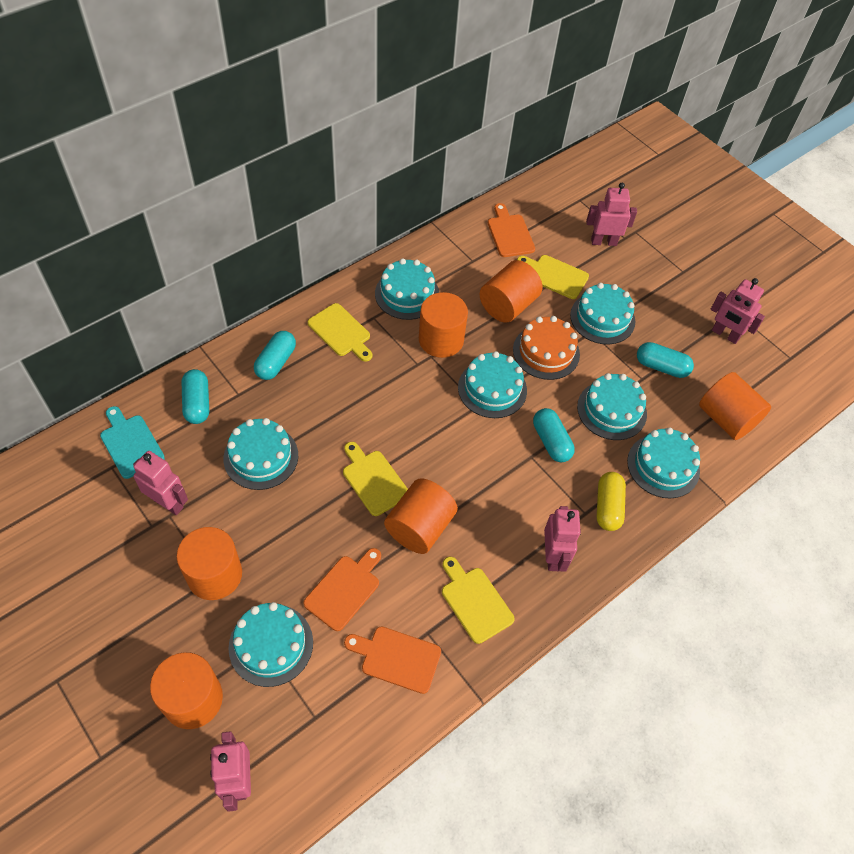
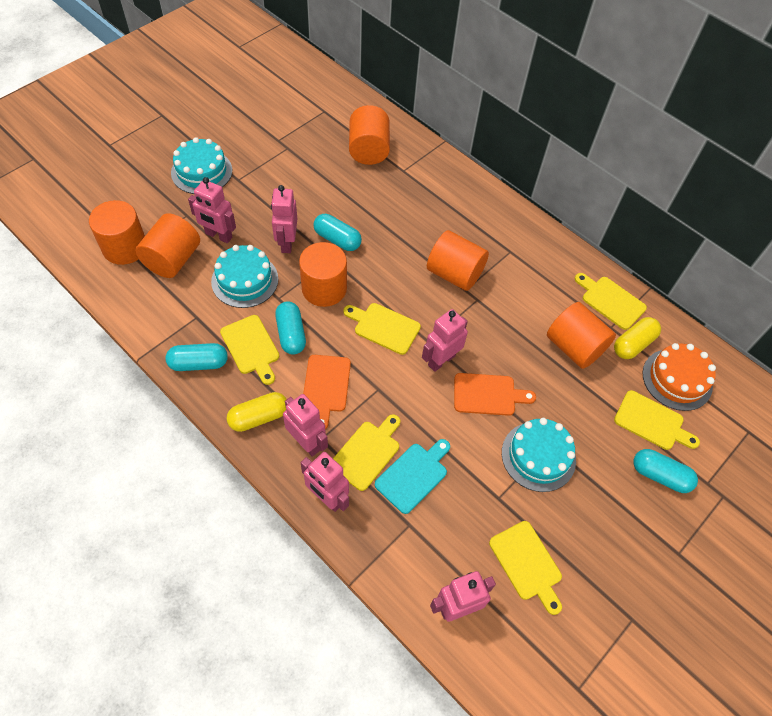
orange cutting board: [303,548,381,631] [344,626,441,694] [488,203,535,257] = 3 -> [303,355,351,429] [454,373,536,416] = 2
pink robot: [133,451,188,515] [210,731,251,812] [544,506,581,572] [586,183,637,246] [711,278,765,344] = 5 -> [188,177,236,243] [271,185,297,253] [283,394,328,457] [301,452,349,512] [422,309,468,372] [430,571,496,622] = 6
turquoise cake: [223,418,298,490] [228,602,313,687] [375,258,440,320] [458,351,527,418] [570,283,635,345] [577,373,647,440] [627,427,700,498] = 7 -> [171,137,232,194] [211,245,278,308] [502,418,576,492] = 3
yellow capsule: [597,472,626,531] = 1 -> [227,392,287,432] [614,317,661,359] = 2
yellow cutting board: [308,303,372,362] [343,442,408,516] [442,557,515,644] [517,255,589,299] = 4 -> [220,315,279,385] [333,414,400,491] [343,303,421,355] [489,521,562,615] [575,273,647,330] [614,390,700,450] = 6

